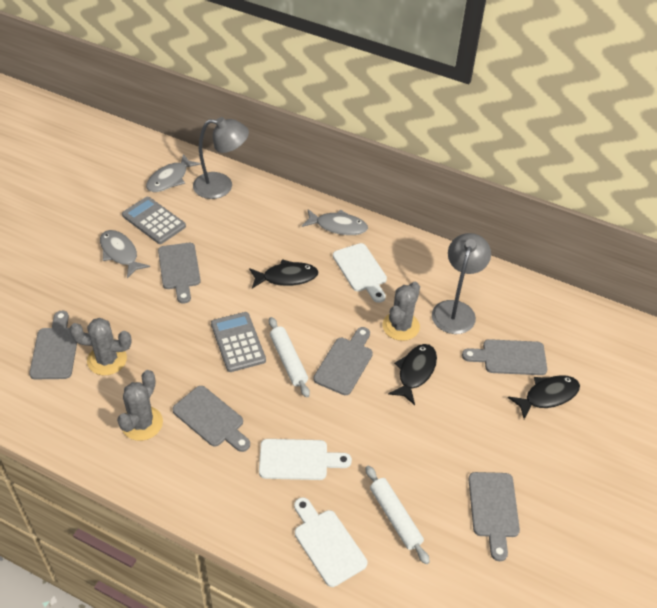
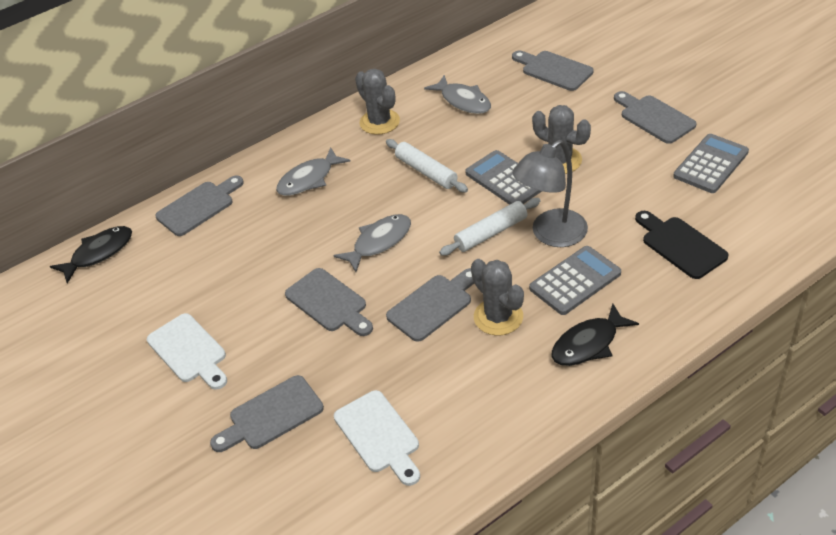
black cutting board: none = 0 -> [635,211,729,279] = 1
black fish: [249,259,319,288] [388,344,437,405] [508,375,580,419] = 3 -> [50,226,132,284] [552,303,639,366] = 2
grey calculator: [122,197,186,244] [211,312,266,372] = 2 -> [465,150,542,205] [529,246,621,315] [673,134,749,193] = 3
grey lamp: [193,117,249,199] [432,233,491,334] = 2 -> [513,140,588,247] = 1
white cutting board: [259,439,352,480] [294,497,367,587] [333,243,387,303] = 3 -> [147,313,227,390] [334,390,420,486] = 2

